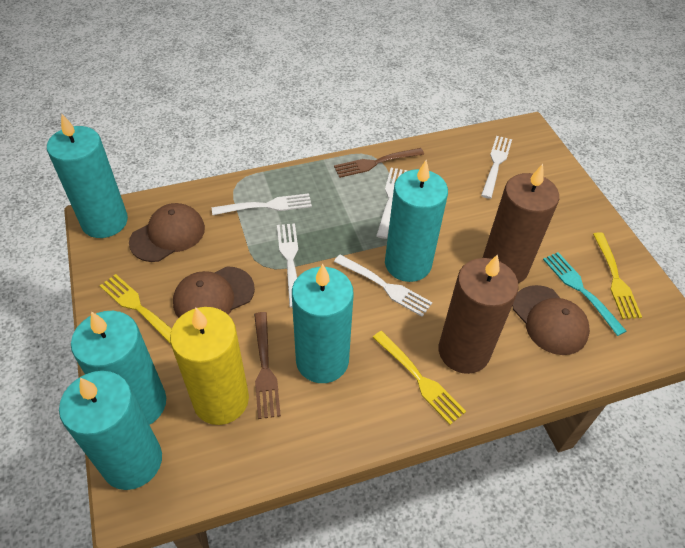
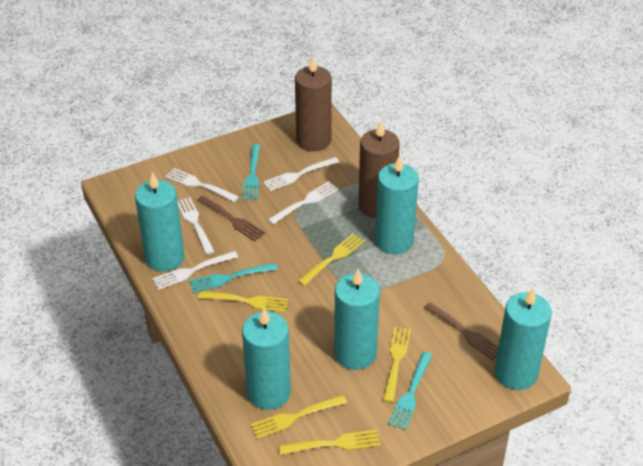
brown cap: [129,203,205,262] [173,266,255,318] [513,285,590,355] = 3 -> none = 0
turquoise fork: [543,252,626,336] = 1 -> [189,263,278,293] [242,144,260,200] [388,352,432,430] = 3
yellow candle: [170,307,249,425] = 1 -> none = 0
yellow fork: [99,274,172,343] [373,331,466,425] [593,232,642,319] = 3 -> [198,291,289,312] [250,395,347,439] [279,430,381,455] [298,233,365,286] [383,327,411,403] = 5

